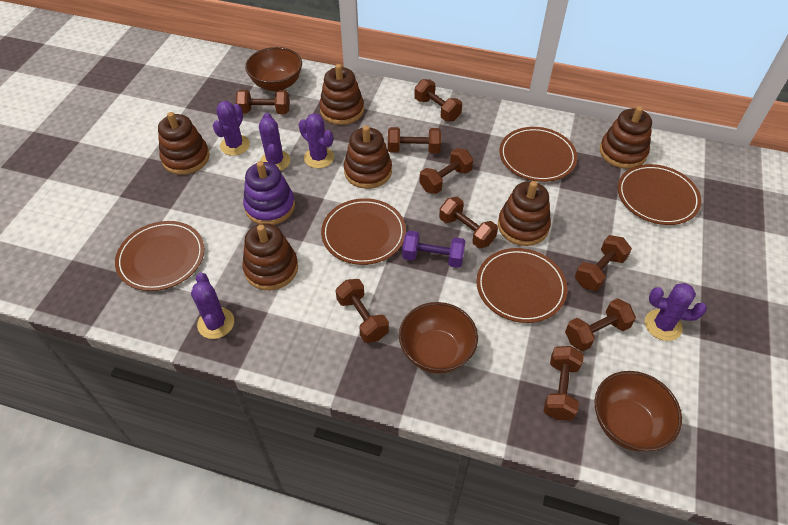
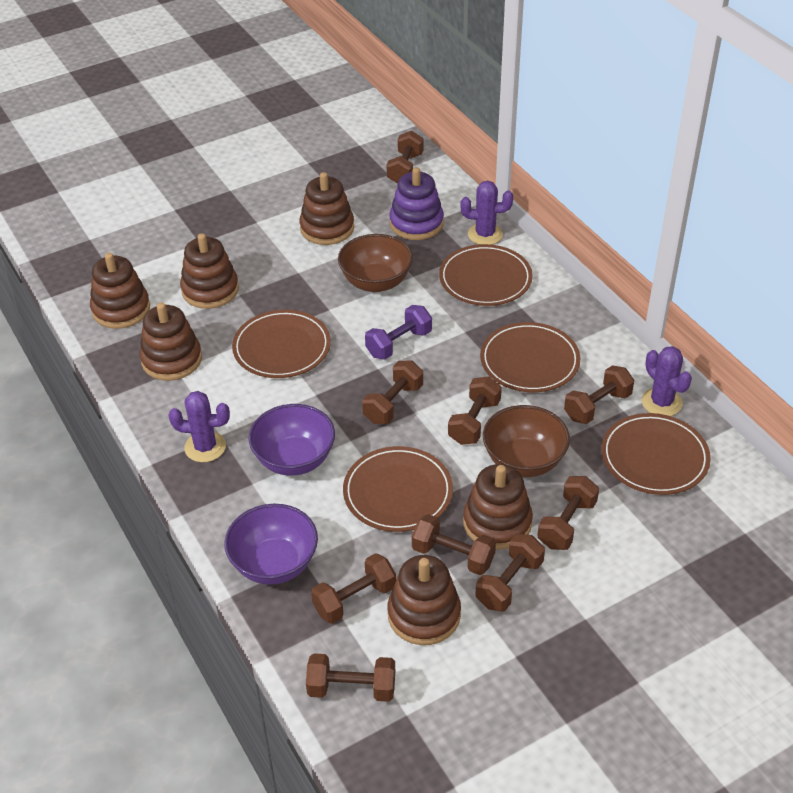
brown bowl: [245,47,302,92] [399,302,478,374] [594,371,682,452] = 3 -> [338,234,413,292] [483,405,570,477] = 2
purple bowl: none = 0 -> [224,504,318,585] [248,404,335,476] = 2
purple cactus: [191,273,234,339] [213,101,250,156] [259,113,290,171] [299,113,334,168] [645,283,707,341] = 5 -> [168,391,230,462] [460,181,513,245] [642,346,692,416] = 3

